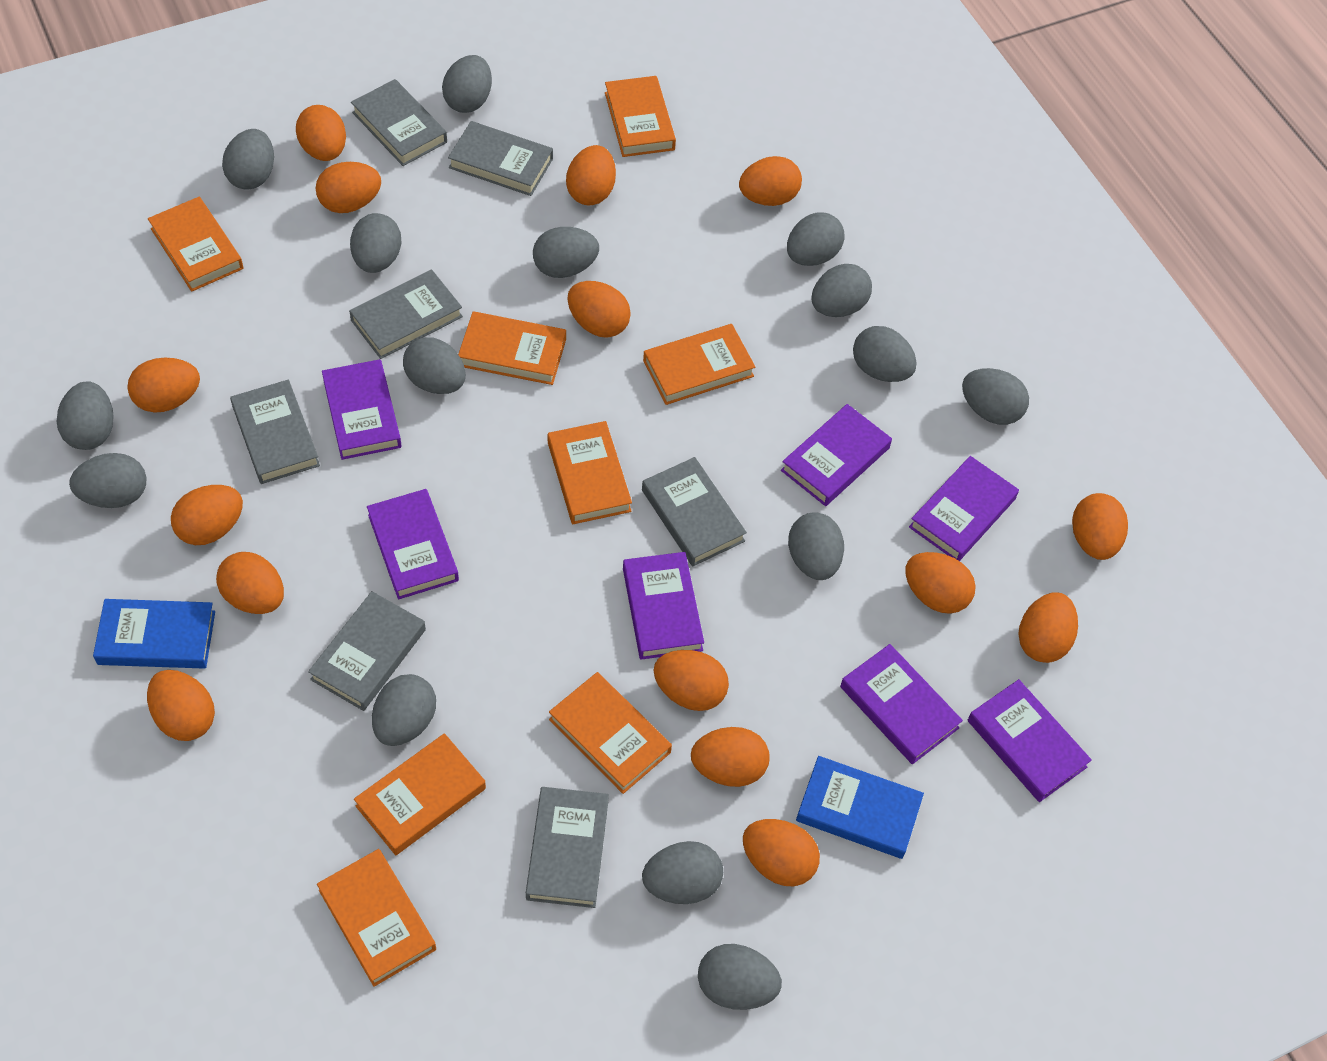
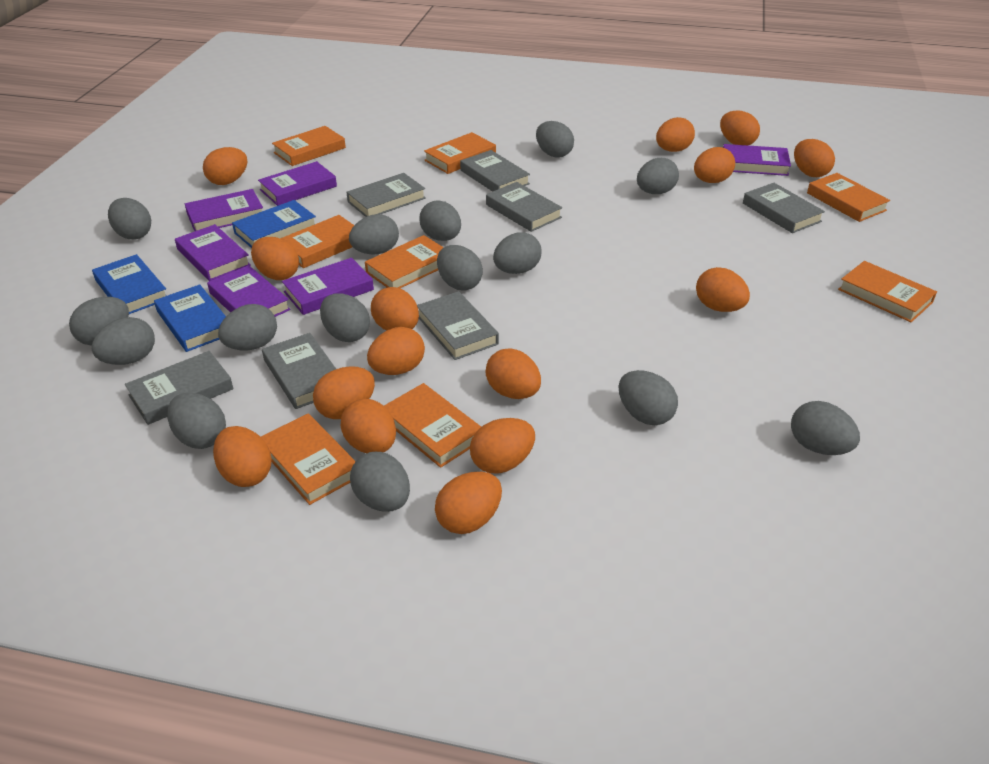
blue book: [93,599,215,668] [796,756,924,859] = 2 -> [92,254,166,314] [154,284,226,352] [232,200,316,248] = 3
purple book: [322,359,402,460] [367,489,459,599] [623,552,704,660] [781,404,892,506] [840,644,963,764] [909,456,1019,561] [968,679,1092,802] = 7 -> [175,224,251,281] [185,189,263,231] [207,265,291,317] [258,161,337,206] [282,258,374,315] [723,144,791,176] = 6

